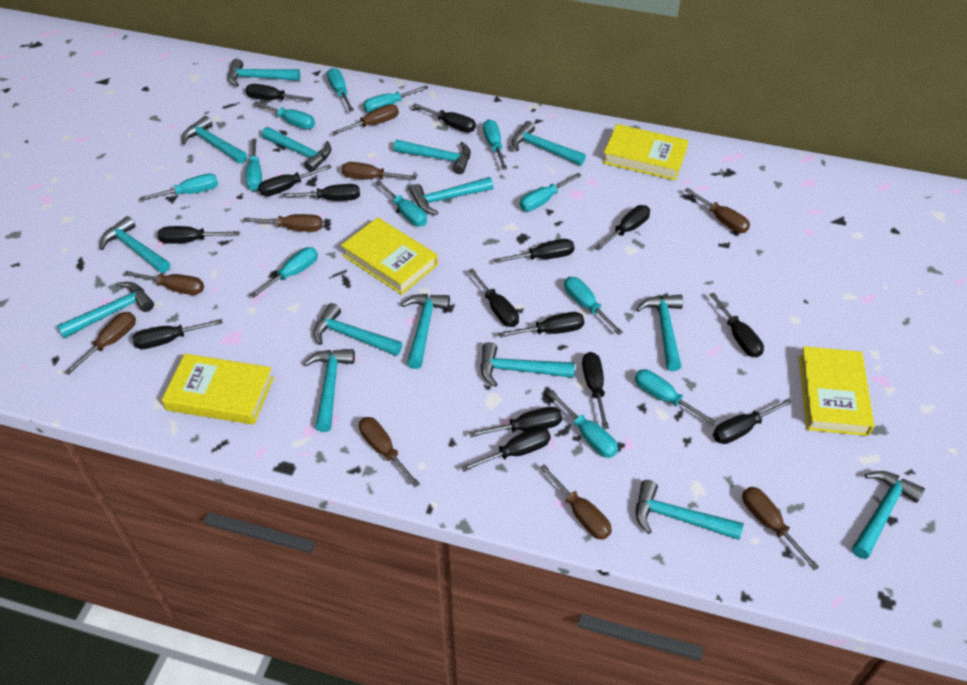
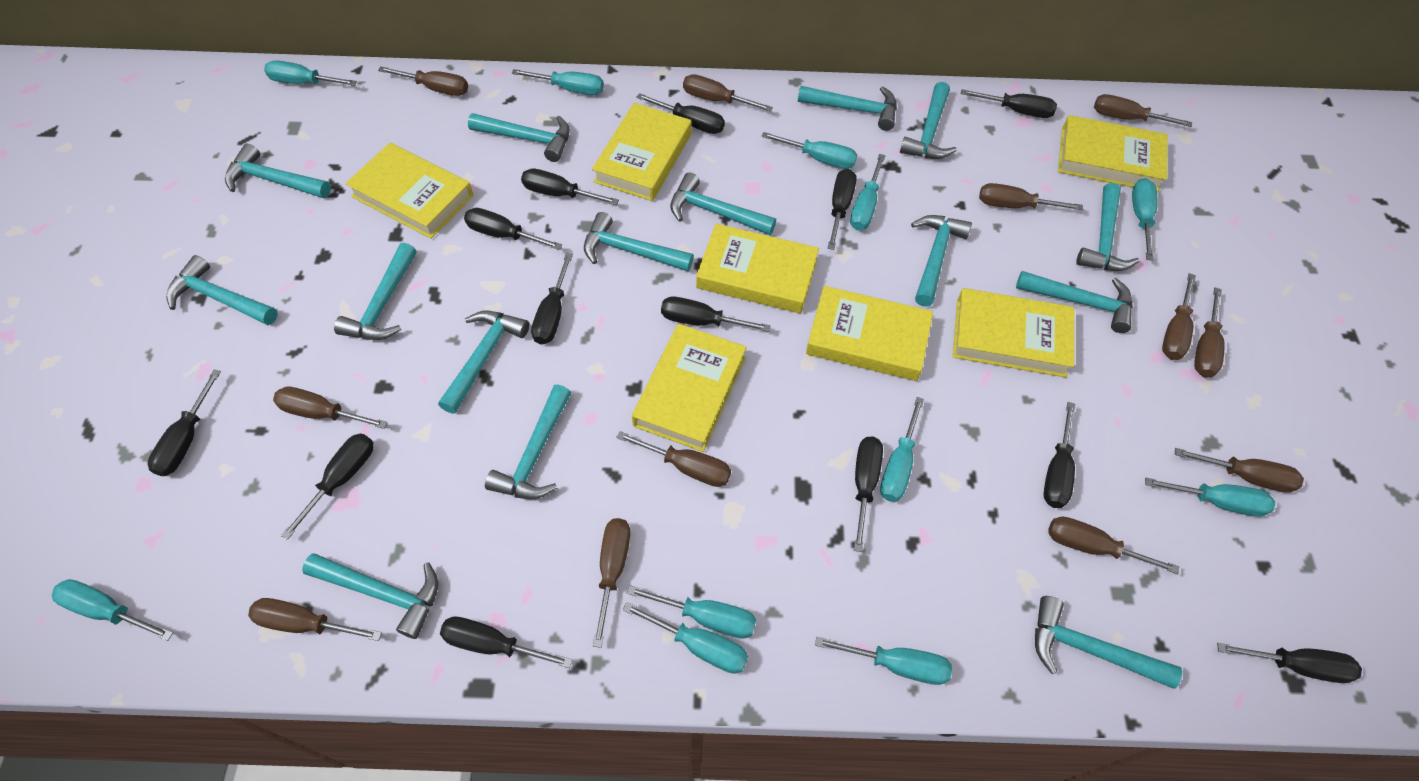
black screwdriver: [132,319,223,349] [158,226,240,244] [246,84,314,101] [258,164,332,196] [282,184,360,201] [412,103,476,133] [461,427,551,472] [468,268,519,327] [469,407,562,437] [494,239,574,263] [499,312,584,338] [582,352,609,429] [594,205,650,251] [709,293,764,358] [713,398,793,444] = 15 -> [148,370,221,476] [281,433,373,540] [440,616,572,668] [464,208,562,250] [521,169,619,205] [531,253,573,344] [636,93,725,134] [661,297,771,332] [827,169,857,250] [854,437,883,552] [961,89,1057,118] [1044,402,1075,508] [1217,643,1362,683] = 13
brown screwdriver: [65,312,136,375] [124,271,204,295] [243,214,323,232] [333,104,399,135] [342,162,417,180] [359,417,420,488] [539,464,612,540] [684,188,750,233] [742,487,819,571] = 9 -> [248,598,382,641] [273,387,388,429] [378,67,468,96] [593,518,630,648] [616,431,731,487] [683,74,773,112] [979,183,1083,210] [1048,516,1179,574] [1094,94,1192,127] [1162,273,1196,360] [1175,448,1304,493] [1194,287,1224,378] = 12
turquoise screwdriver: [140,173,218,201] [246,138,262,191] [250,247,318,298] [254,101,315,129] [327,68,354,112] [363,85,428,113] [375,181,427,226] [483,119,507,170] [520,173,582,211] [548,391,618,458] [564,277,623,335] [635,369,716,425] = 12 -> [52,579,173,641] [264,61,357,86] [512,69,604,95] [623,602,748,674] [627,585,756,639] [762,132,857,169] [815,637,952,685] [850,154,886,230] [880,397,924,502] [1132,178,1158,261] [1145,478,1275,517] = 11
yellow book: [162,354,274,425] [341,217,438,295] [602,124,688,180] [799,346,874,436] = 4 -> [345,143,473,239] [592,103,692,201] [632,324,747,452] [696,224,819,313] [806,286,933,381] [953,288,1074,378] [1058,115,1168,192] = 7

